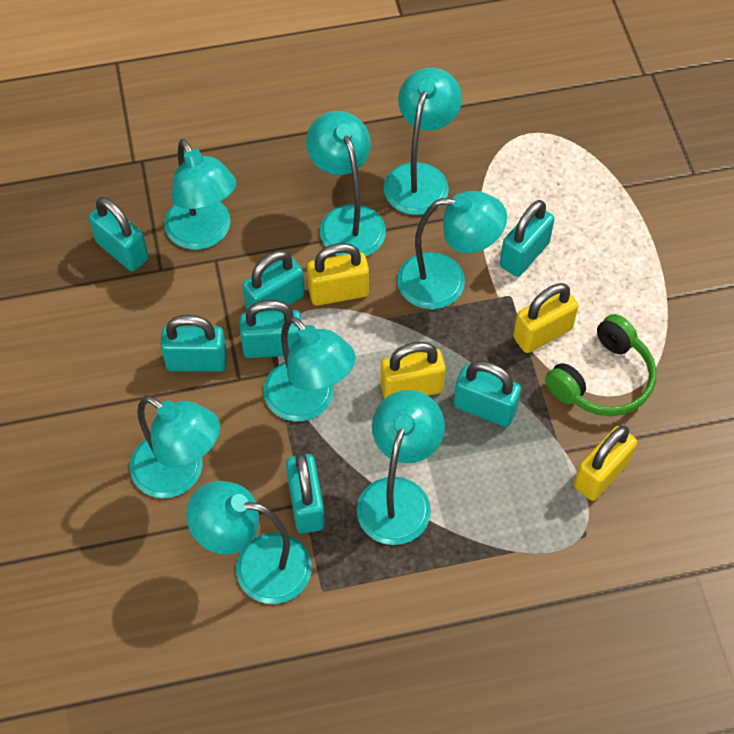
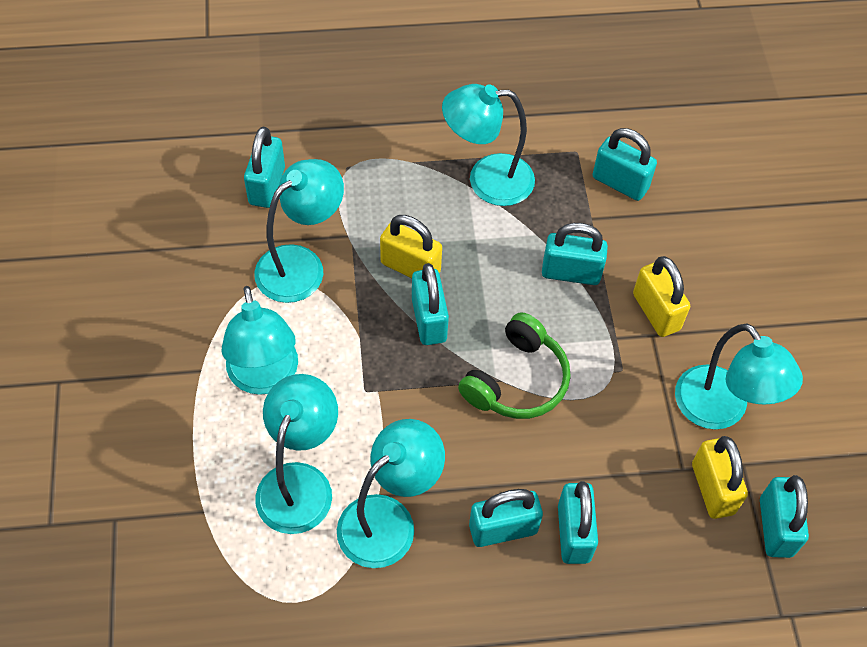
turquoise lamp: [130,396,220,498] [164,139,236,250] [186,481,312,604] [263,316,356,422] [306,111,386,256] [357,390,445,545] [384,68,462,215] [397,191,507,309] = 8 -> [222,286,298,395] [254,159,344,303] [255,374,338,534] [337,419,445,568] [442,84,535,206] [675,323,803,429] = 6
yellow padlock: [307,243,369,306] [381,342,446,399] [513,283,578,353] [574,426,637,501] = 4 -> [380,215,442,278] [633,256,690,337] [692,436,748,519] = 3

